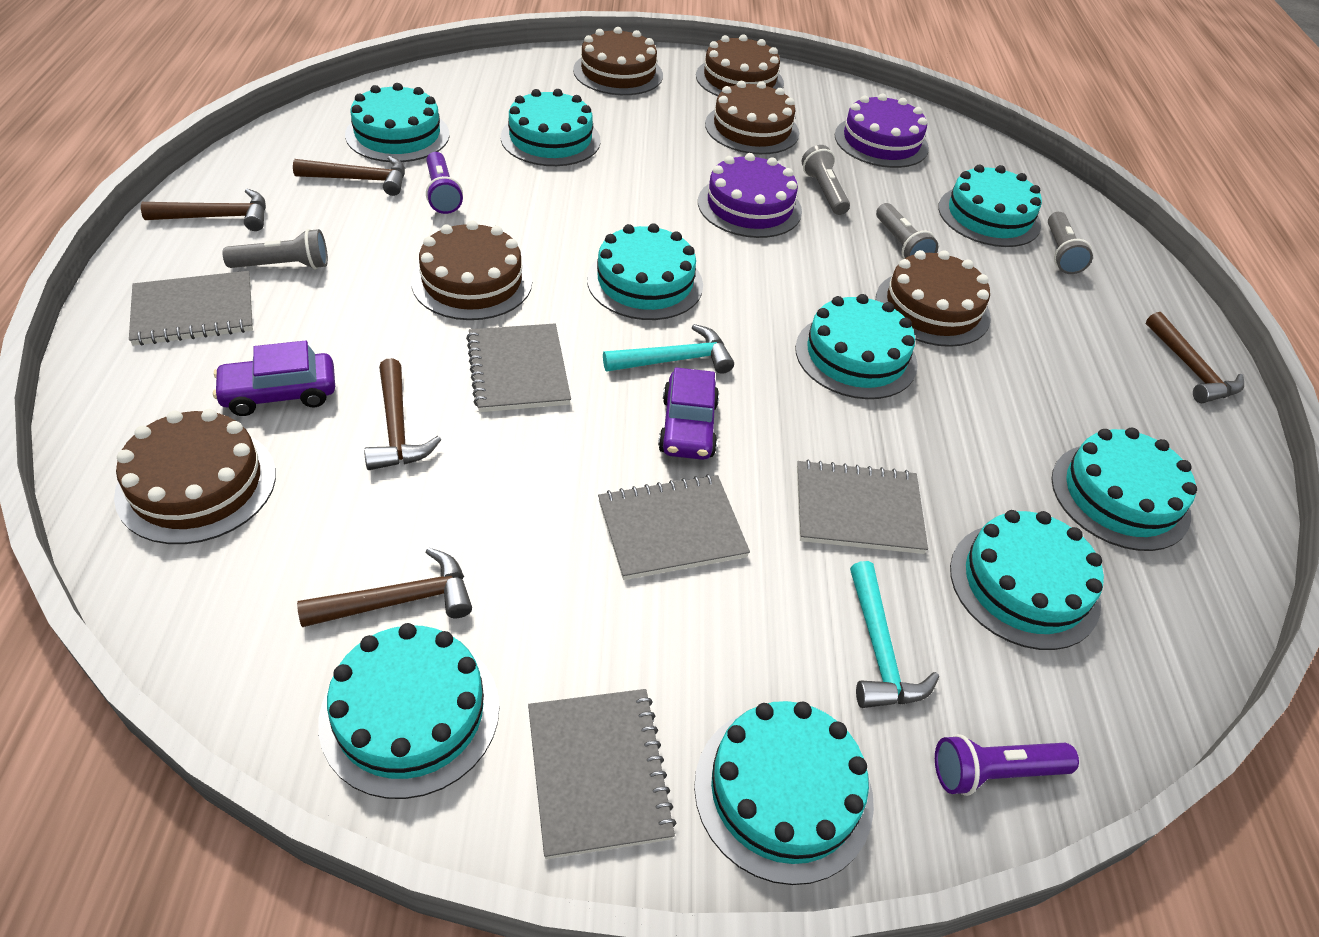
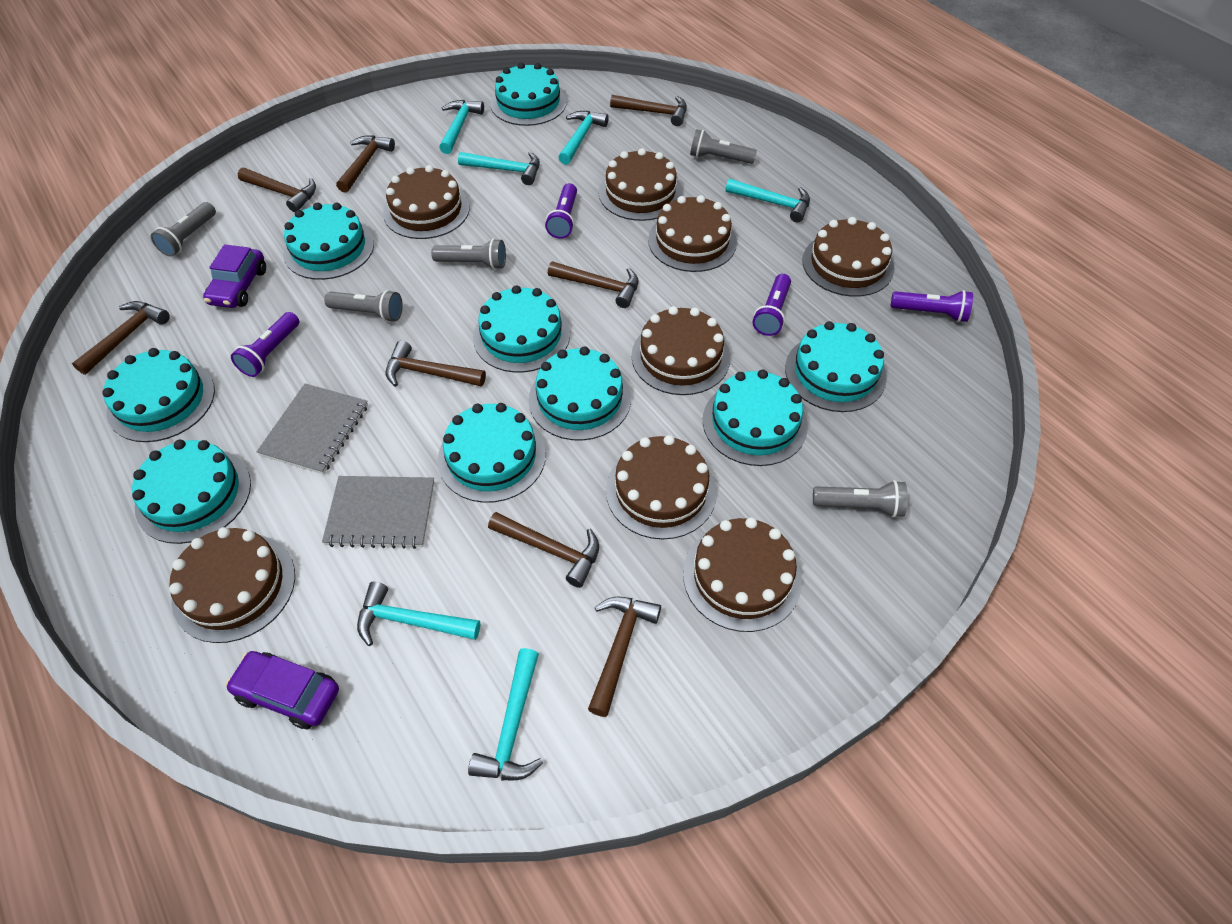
brown cake: [114,409,276,544] [411,220,532,320] [573,27,663,95] [696,34,784,96] [705,81,799,154] [876,250,991,347] = 6 -> [169,527,295,643] [383,165,470,239] [599,148,683,221] [606,435,717,539] [631,306,730,395] [648,195,737,272] [683,517,802,632] [802,217,894,297] = 8
brown hammer: [141,189,266,231] [293,156,405,196] [297,547,472,627] [364,358,441,470] [1146,312,1244,403] = 5 -> [72,301,170,375] [238,168,316,212] [336,135,395,193] [386,340,486,387] [488,512,599,588] [548,261,639,308] [588,597,661,717] [610,95,687,126] = 8
grey flashlight: [222,229,328,269] [802,145,850,215] [876,203,938,259] [1048,212,1093,274] = 4 -> [151,202,216,257] [324,290,403,322] [431,239,506,270] [690,129,757,164] [813,480,908,518] = 5
grey notebook: [129,271,253,346] [466,324,571,412] [528,689,677,859] [598,474,750,580] [797,460,928,554] = 5 -> [257,384,368,474] [322,476,435,549] = 2
purple cake: [698,153,802,238] [835,94,929,168] = 2 -> none = 0
purple flashlight: [426,152,463,214] [935,734,1079,796] = 2 -> [231,312,299,377] [545,183,577,239] [753,274,791,336] [891,290,973,322] = 4
turquoise hammer: [603,324,734,374] [850,561,939,708] = 2 -> [357,582,480,646] [439,100,484,154] [458,152,540,185] [468,648,543,780] [558,111,609,165] [725,179,810,222] = 6

